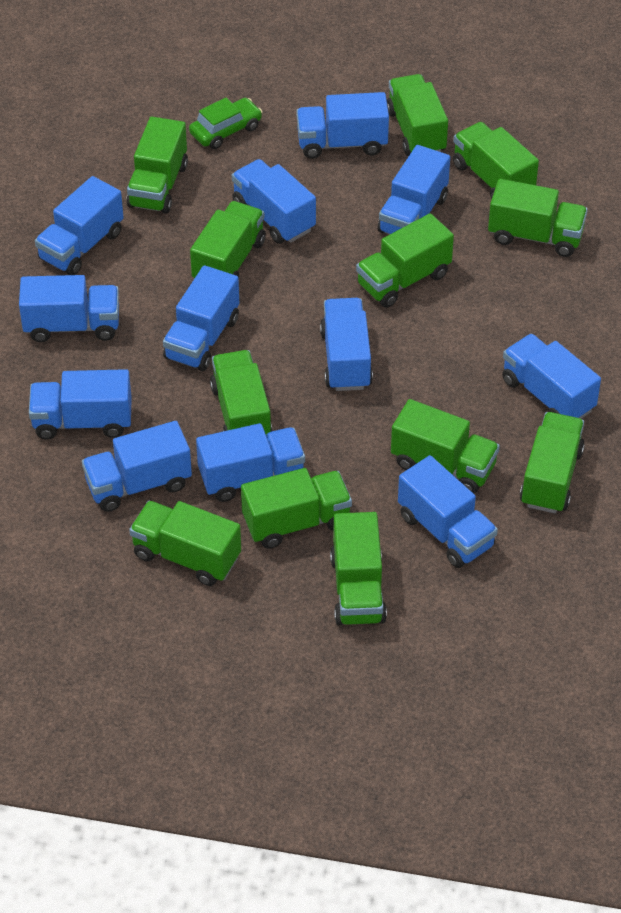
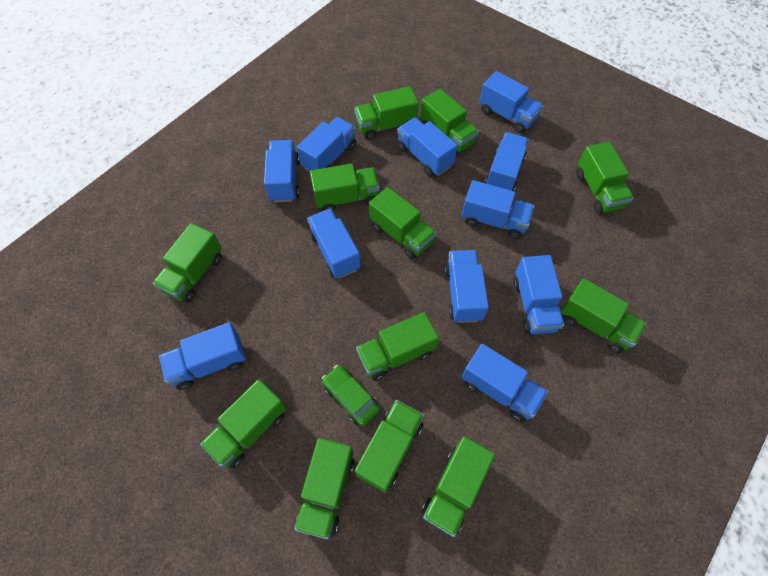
blue truck: [19,275,119,342] [29,369,132,440] [35,176,124,275] [82,421,192,512] [163,265,239,371] [196,423,305,502] [232,159,316,244] [297,92,389,159] [320,298,373,391] [378,145,450,234] [398,455,498,568] [502,334,601,419] = 12 -> [159,322,246,390] [264,140,300,203] [297,117,356,172] [307,208,361,279] [397,118,458,177] [444,250,489,323] [462,180,535,239] [462,344,548,422] [479,71,543,133] [485,132,529,191] [513,255,564,334] = 11

